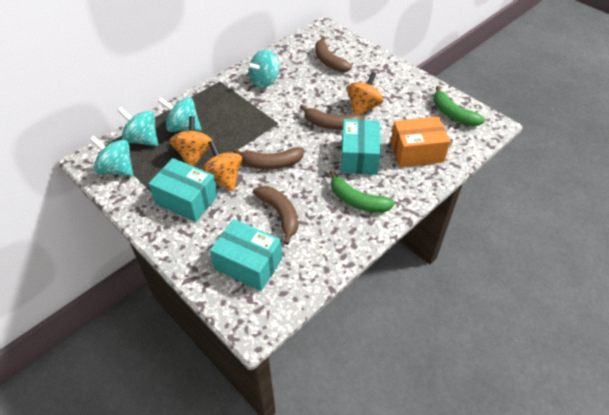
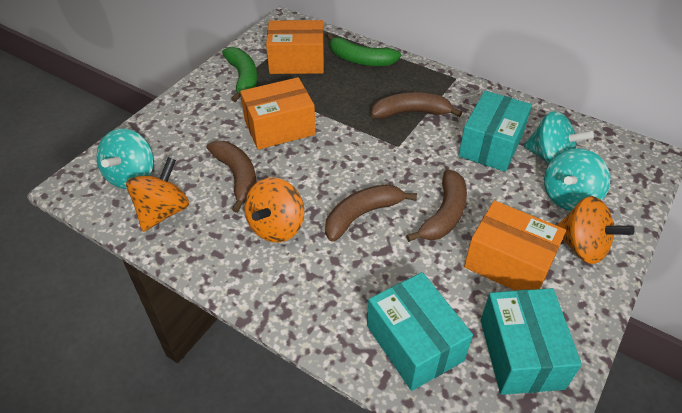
orange box: [391,116,450,167] = 1 -> [240,77,316,150] [266,20,324,74] [464,201,566,291] = 3
turquoise spinning top: [90,136,133,176] [117,107,158,146] [158,97,202,132] [247,50,279,88] = 4 -> [96,129,154,189] [524,111,594,164] [544,148,610,211] = 3

